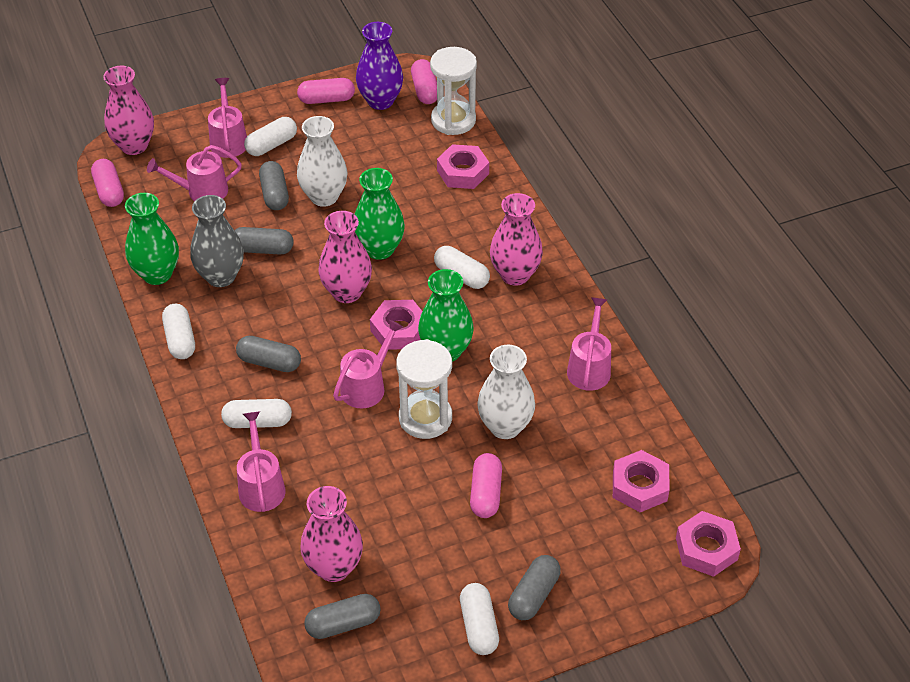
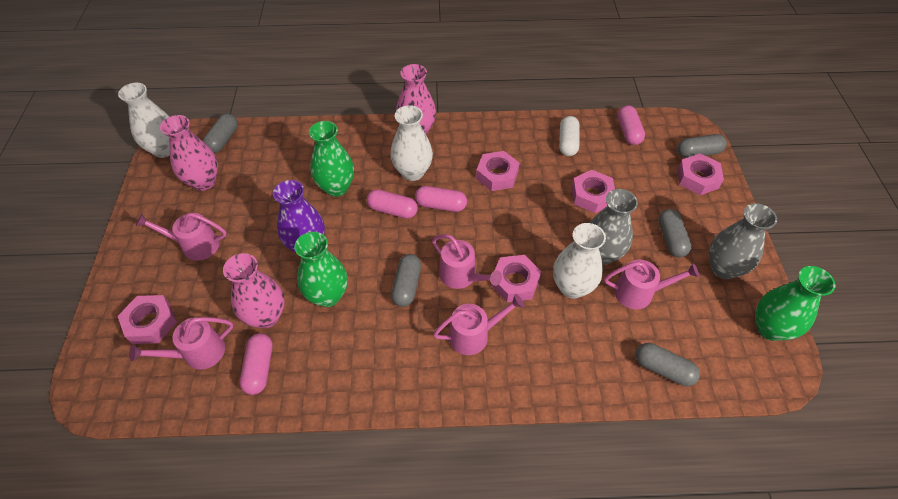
grey vase: [190,195,244,287] = 1 -> [590,189,638,265] [709,203,777,279] = 2
pink nut: [370,300,422,350] [437,144,489,189] [613,450,670,512] [676,511,741,577] = 4 -> [118,295,177,344] [476,151,520,191] [491,255,542,302] [571,170,615,213] [678,153,724,195] = 5
pink vase: [103,66,154,155] [300,486,363,582] [318,211,372,303] [490,193,543,286] = 4 -> [160,115,218,191] [223,253,285,328] [396,64,436,135] = 3
white capsule: [162,304,195,359] [221,399,292,428] [244,117,297,156] [434,246,490,289] [460,583,499,655] = 5 -> [559,116,580,156] = 1
white hourglass: [396,339,452,439] [430,47,477,135] = 2 -> none = 0
white vase: [297,116,347,207] [477,345,535,439] = 2 -> [118,83,170,158] [390,105,433,181] [553,223,606,299] = 3

